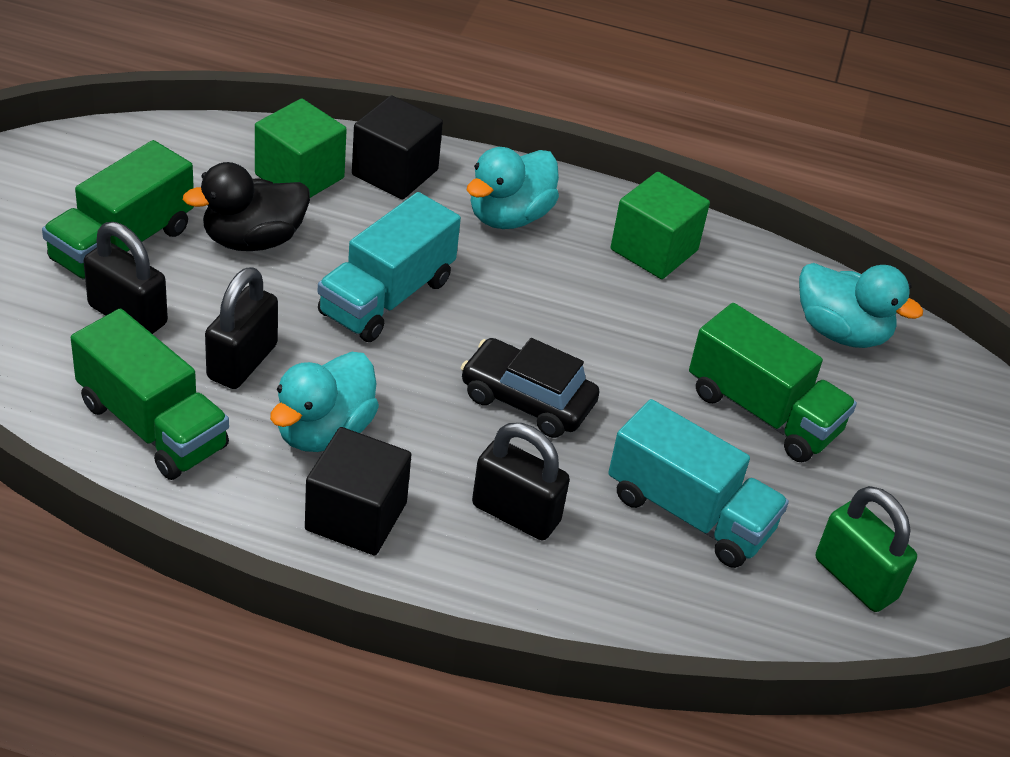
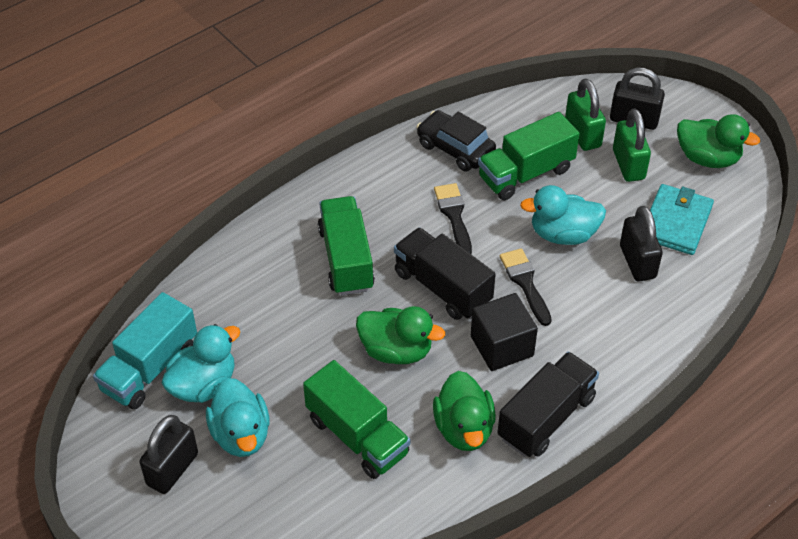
black brush: none = 0 -> [434,183,472,254] [500,248,552,326] = 2
black cube: [305,427,411,555] [352,95,443,199] = 2 -> [471,293,538,371] = 1
black duck: [183,162,310,251] = 1 -> none = 0
black truck: none = 0 -> [394,227,496,320] [497,352,599,457] = 2
green cube: [255,98,347,198] [611,172,710,279] = 2 -> none = 0
green duck: none = 0 -> [356,306,445,364] [433,371,496,451] [677,114,760,168] = 3
green padlock: [816,486,917,612] = 1 -> [565,78,606,151] [613,108,651,182] = 2
turquoise truck: [318,192,461,342] [608,399,789,568] = 2 -> [93,292,197,409] = 1
turquoise wallet: none = 0 -> [650,184,714,255] = 1

